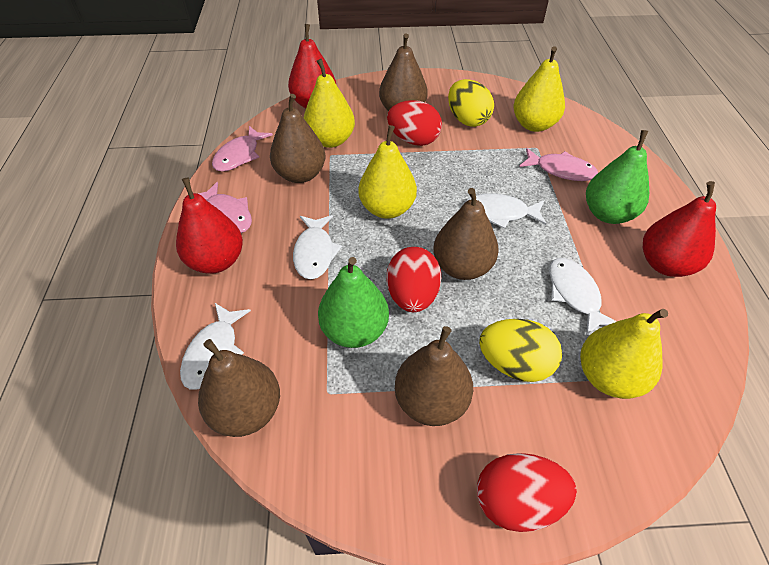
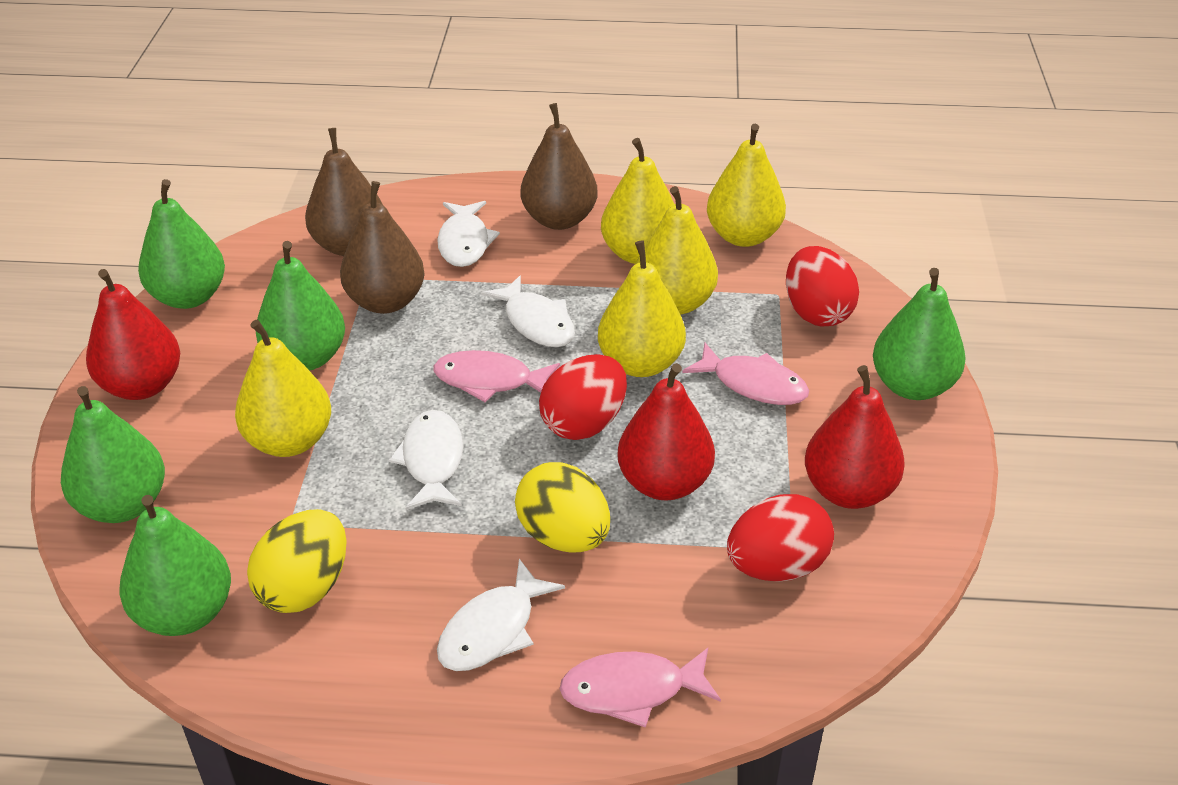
brown pear: [198,339,280,437] [270,94,325,183] [379,33,428,111] [395,326,473,426] [433,188,499,280] = 5 -> [305,128,382,256] [340,181,425,314] [521,103,598,230] = 3
green pear: [318,257,389,348] [586,130,649,224] = 2 -> [61,386,165,523] [119,495,231,636] [138,179,225,309] [256,241,345,371] [873,268,965,400] = 5
yellow pear: [304,59,355,148] [358,125,417,219] [514,46,565,132] [580,309,668,399] = 4 -> [235,320,331,457] [598,240,686,377] [601,138,674,264] [636,186,718,315] [707,124,786,247] = 5

